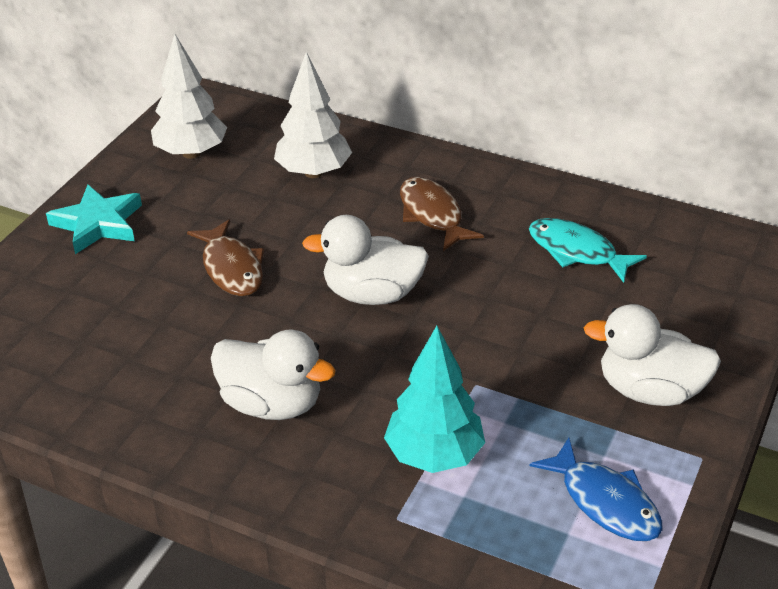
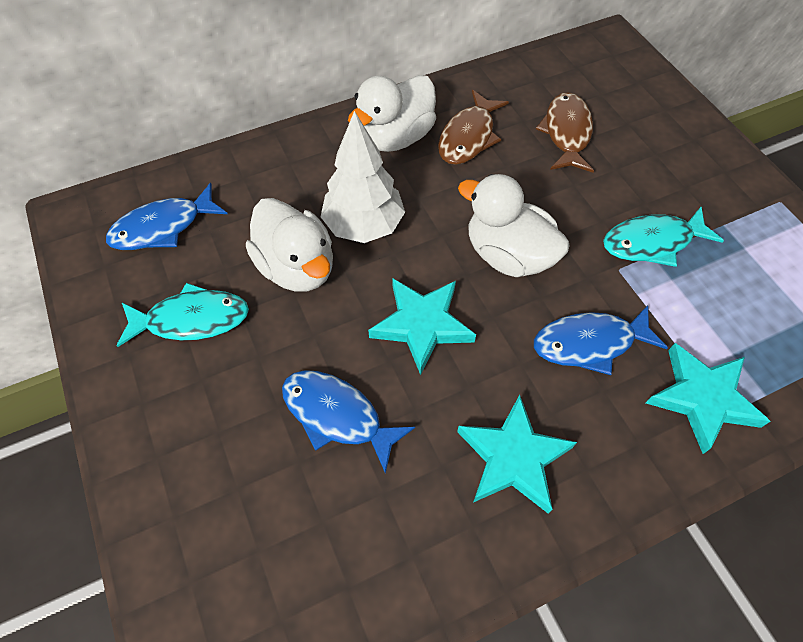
blue fish: [530,438,663,541] = 1 -> [106,183,228,250] [282,370,415,474] [534,305,668,375] = 3
turquoise fish: [529,218,647,283] = 1 -> [117,283,249,347] [603,206,724,267] = 2
turquoise star: [46,185,142,254] = 1 -> [368,278,476,375] [457,395,577,514] [646,343,770,454] = 3
turquoise tree: [384,326,485,473] = 1 -> none = 0
white tree: [151,34,227,159] [274,52,352,178] = 2 -> [321,111,405,243] = 1

